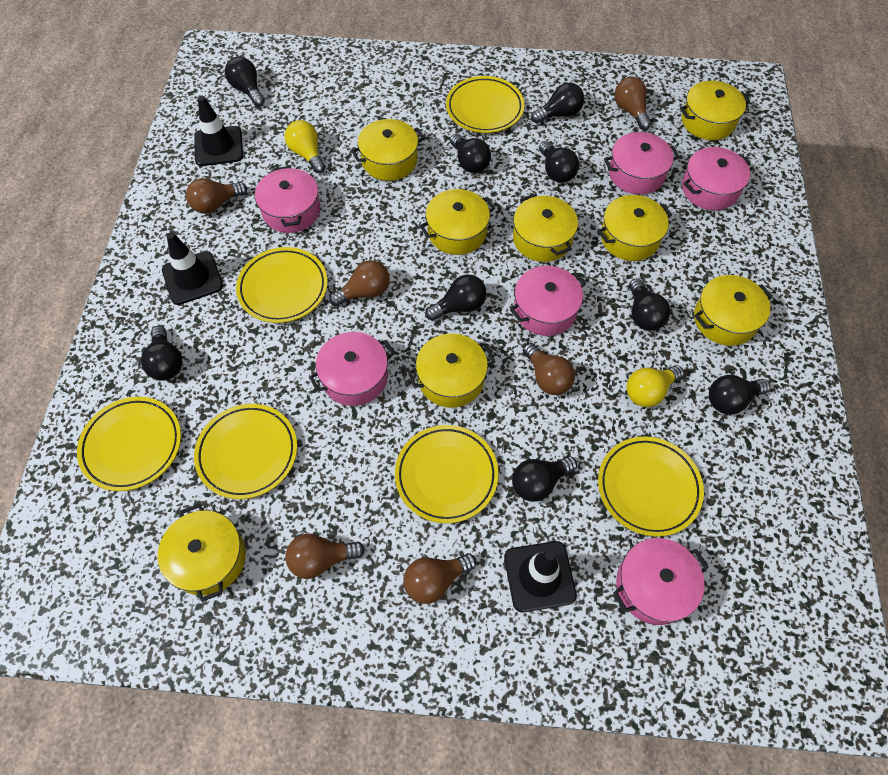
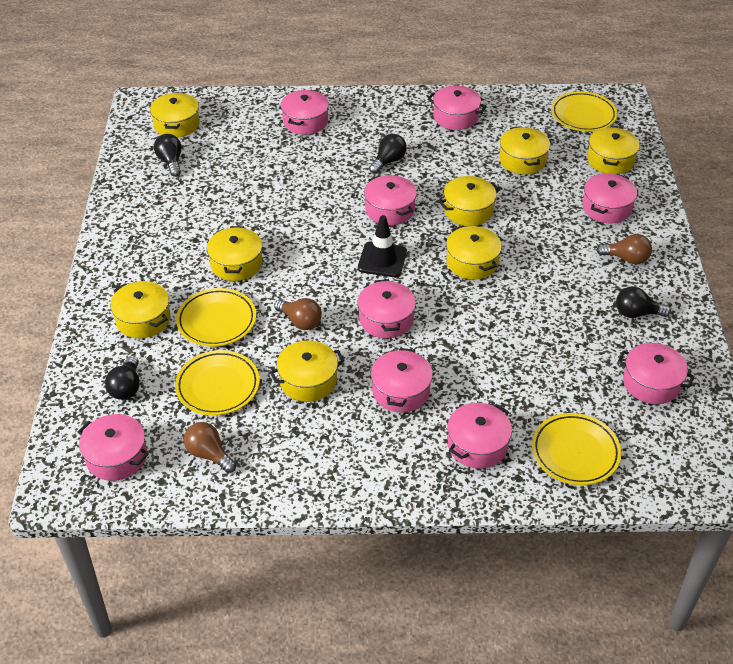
black light bulb: [141,326,182,381] [225,56,265,107] [425,275,486,321] [450,134,491,173] [512,456,577,502] [531,83,584,124] [539,141,579,183] [629,278,670,331] [709,375,770,415] = 9 -> [105,355,140,400] [154,134,182,177] [369,134,407,174] [616,286,671,318] = 4
black traffic cone: [162,232,223,305] [194,96,243,166] [504,541,577,612] = 3 -> [358,215,407,277] = 1
brown light bulb: [186,178,247,214] [285,533,365,579] [329,260,390,306] [403,553,477,604] [523,343,575,395] [614,77,651,130] = 6 -> [184,422,236,473] [274,298,322,330] [597,234,652,264] = 3
pink pot: [255,166,320,233] [309,332,395,406] [510,266,586,336] [604,132,679,195] [613,538,708,625] [682,147,751,210] = 6 -> [77,414,149,481] [281,89,329,135] [358,279,416,338] [364,175,417,225] [371,348,433,413] [427,86,486,130] [447,403,512,469] [582,173,637,223] [618,343,695,404] = 9
yellow light bulb: [285,120,325,173] [626,365,684,407] = 2 -> none = 0
yellow plate: [77,397,181,491] [194,404,297,499] [236,247,328,323] [395,425,498,523] [446,76,524,133] [598,437,704,537] = 6 -> [175,350,260,415] [176,288,256,347] [532,413,622,485] [551,91,618,132] = 4

